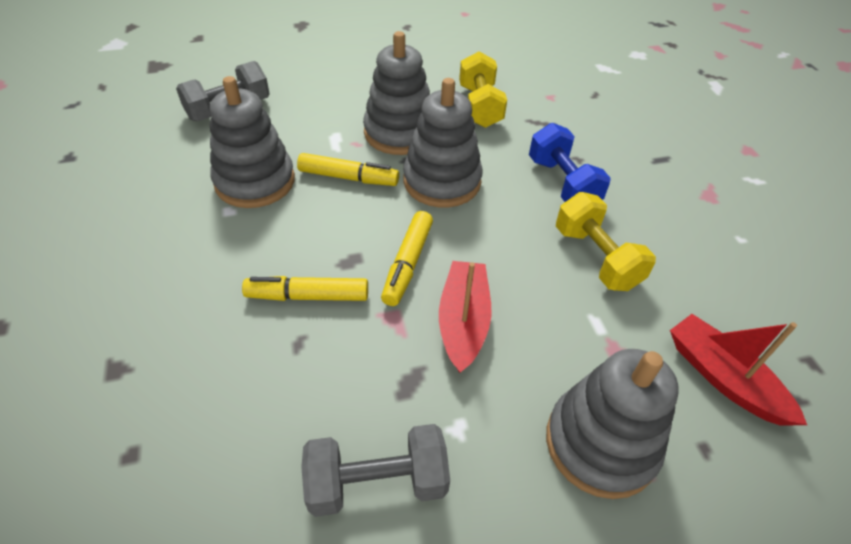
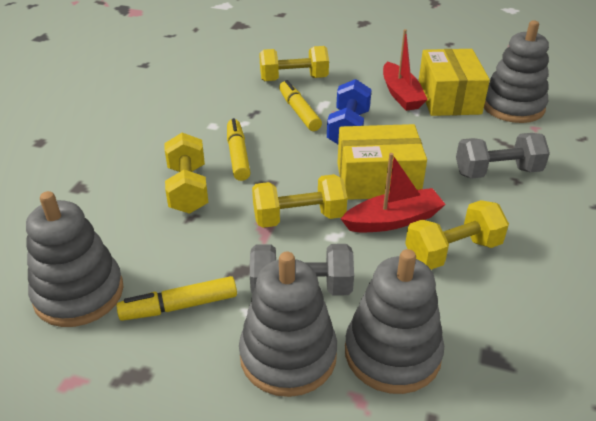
yellow box: none = 0 -> [337,124,427,200] [419,49,490,116] = 2
yellow dumbbell: [459,51,507,128] [556,192,656,291] = 2 -> [165,133,208,214] [252,174,347,228] [259,46,329,81] [405,200,509,270] = 4

